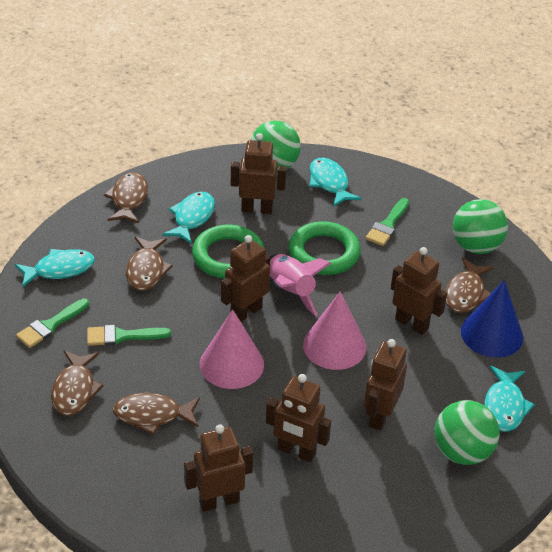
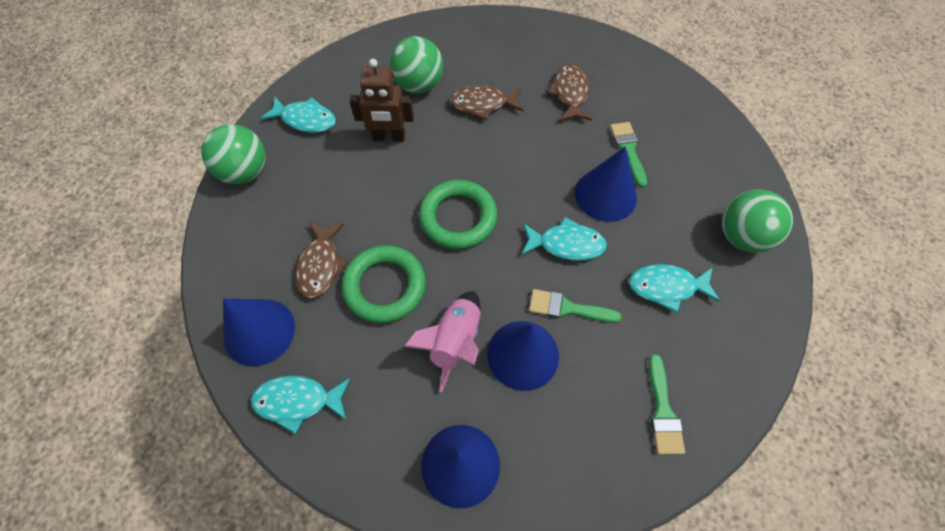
blue cone: [461,280,523,358] = 1 -> [223,299,295,366] [421,425,500,509] [487,321,559,391] [575,147,637,222] = 4
brown fish: [51,350,104,416] [104,172,148,223] [113,393,200,435] [126,237,173,291] [445,258,493,313] = 5 -> [295,222,349,299] [449,85,523,120] [547,64,592,121] = 3
brown robot: [184,424,253,512] [221,235,270,322] [231,133,287,214] [266,374,331,462] [364,339,407,431] [391,247,447,335] = 6 -> [350,59,414,142] = 1
pink cone: [200,310,264,389] [303,291,366,370] = 2 -> none = 0

